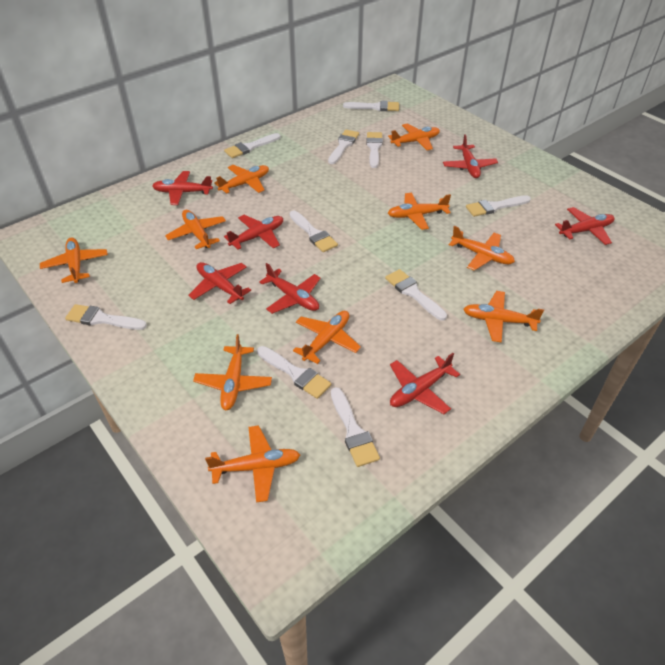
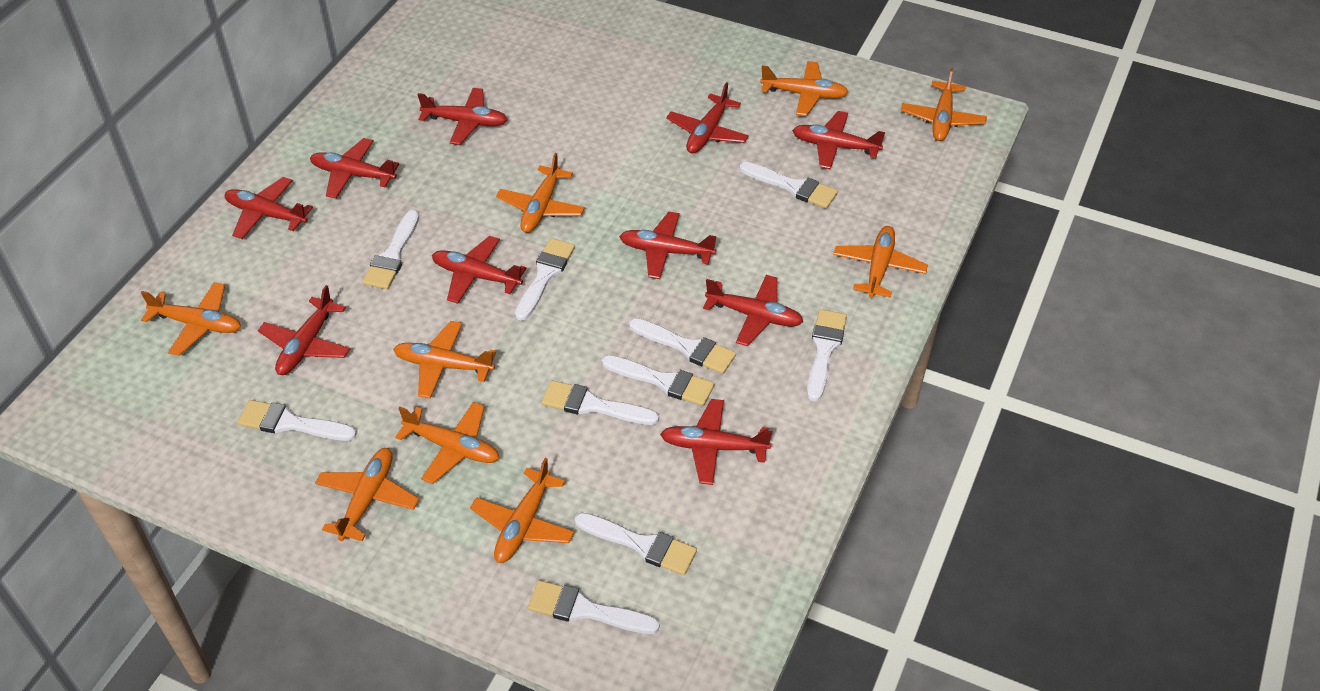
orange plane: [40,237,108,283] [165,210,226,249] [193,334,272,410] [205,425,300,503] [214,165,269,194] [293,311,361,364] [388,123,440,150] [388,193,451,230] [449,226,515,271] [463,291,544,342] = 10 -> [141,282,241,356] [315,448,419,541] [393,321,496,398] [395,402,499,484] [470,458,574,563] [496,153,585,233] [760,61,849,116] [834,226,928,298] [901,67,987,141] = 9
red plane: [152,171,213,205] [189,262,251,304] [224,215,283,250] [259,263,321,314] [390,353,460,414] [443,134,498,178] [555,207,615,245] = 7 -> [225,177,313,239] [258,285,350,375] [310,138,399,198] [418,88,508,145] [432,236,527,304] [619,212,717,279] [660,399,772,485] [666,82,749,153] [703,275,803,346] [792,111,885,169] = 10

